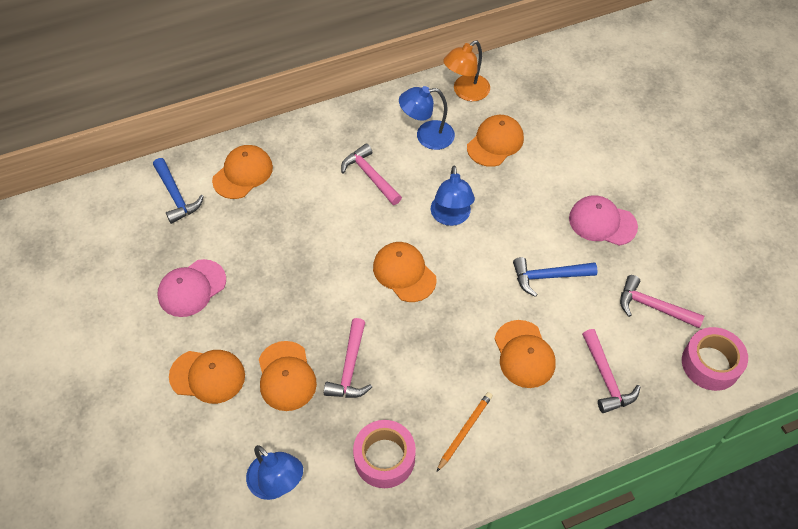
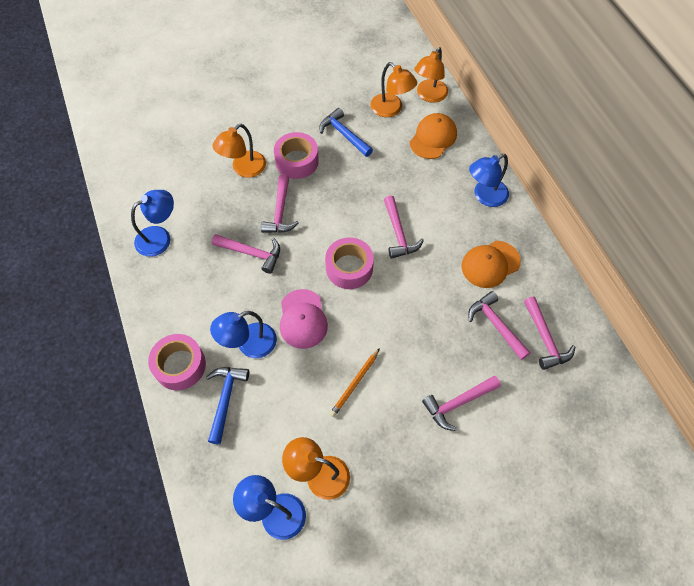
blue lamp: [246,445,303,500] [399,86,455,150] [431,166,475,226] = 3 -> [131,190,174,257] [210,311,277,358] [233,475,306,540] [469,154,509,207] = 4
orange cap: [169,350,245,404] [212,145,273,199] [259,341,317,411] [373,242,437,302] [467,115,524,167] [495,320,556,388] = 6 -> [410,113,457,159] [461,241,521,288] = 2
orange lamp: [443,40,490,101] = 1 -> [212,124,266,178] [282,437,350,500] [370,62,417,117] [414,47,448,103] = 4
pink cap: [157,259,226,317] [569,195,638,246] = 2 -> [280,289,328,349] = 1
pink hammer: [324,318,372,398] [341,143,402,205] [582,329,641,413] [620,275,704,328] = 4 -> [212,234,280,274] [261,174,299,233] [384,196,424,259] [422,376,501,431] [468,291,531,360] [524,297,575,370] = 6
pink tape: [353,420,416,488] [682,327,748,391] = 2 -> [148,334,206,391] [274,132,319,179] [325,237,374,289] = 3

